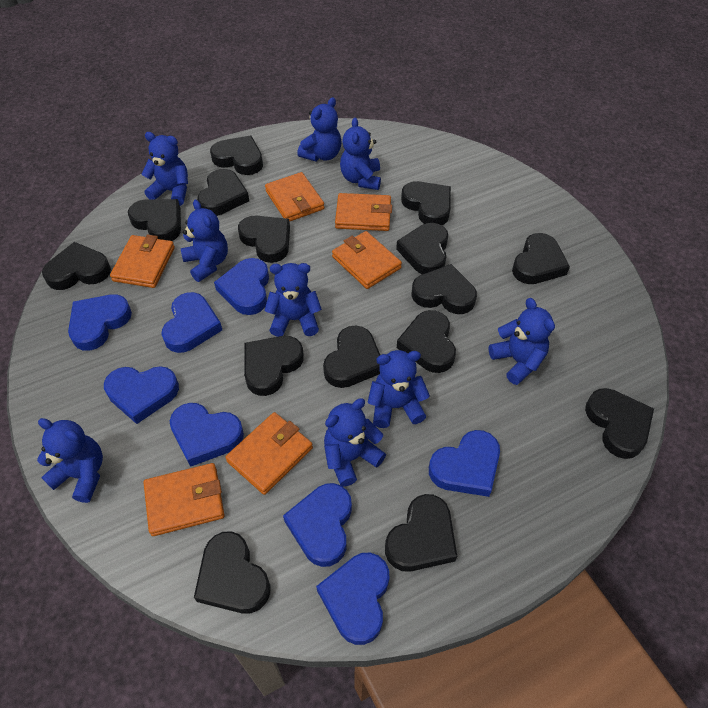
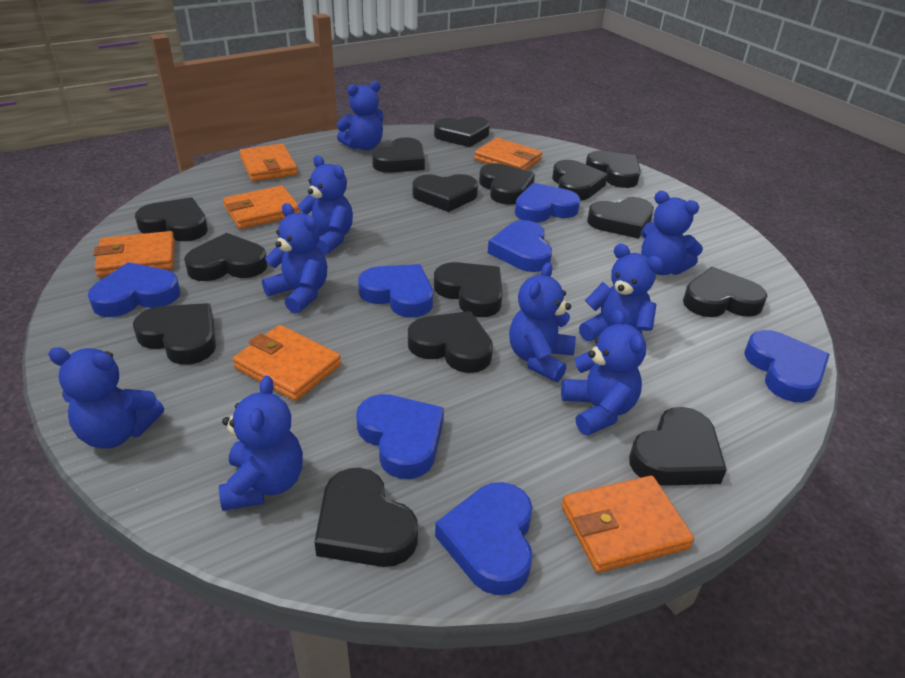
blue heart: [68,294,132,351] [104,366,179,424] [161,292,222,353] [170,403,244,467] [214,258,269,315] [283,483,352,567] [316,553,390,645] [429,430,500,497] = 8 -> [88,262,180,317] [356,394,444,479] [358,264,433,317] [435,482,533,595] [488,220,552,272] [515,183,580,223] [744,330,830,402] = 7

